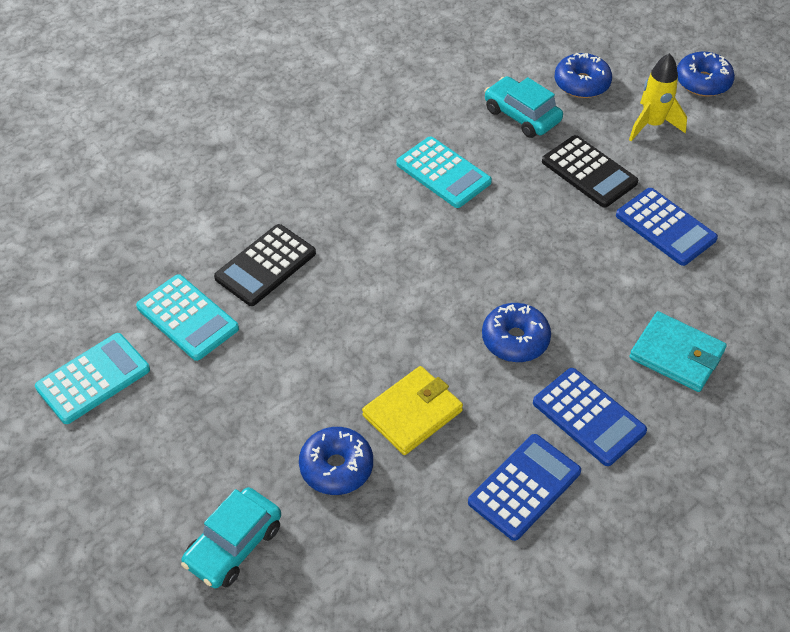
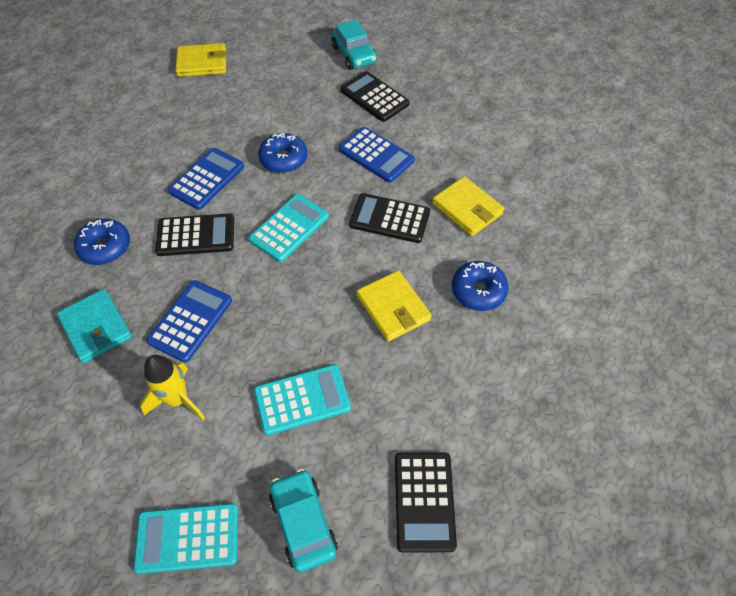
black calculator: [214,224,316,306] [542,135,638,208] = 2 -> [155,213,234,256] [340,71,410,122] [349,193,430,243] [395,453,457,552] = 4
blue donut: [299,427,373,495] [482,303,551,362] [554,53,612,98] [677,52,735,96] = 4 -> [74,219,130,265] [258,133,307,173] [452,261,509,311] = 3
yellow wallet: [362,366,463,455] = 1 -> [176,43,226,77] [356,270,432,342] [432,176,504,236] = 3

